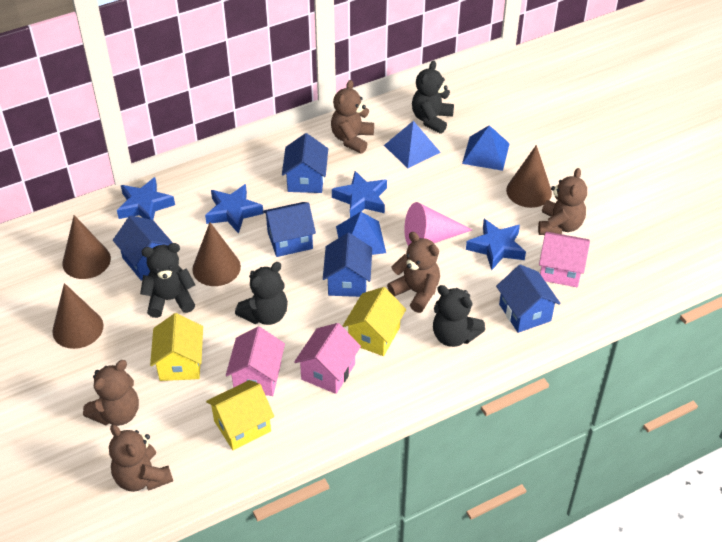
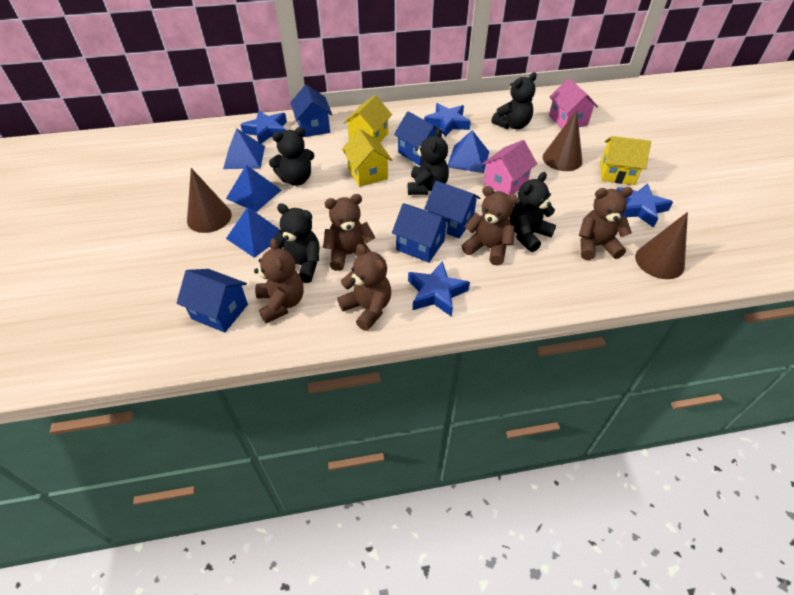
black teddy bear: [140,243,195,318] [235,262,288,325] [412,61,454,134] [433,285,485,347] = 4 -> [269,127,314,186] [270,203,319,283] [408,128,449,195] [491,72,537,129] [509,172,556,252] = 5
blue pyramid: [336,212,386,255] [384,121,441,168] [462,125,510,171] = 3 -> [223,128,265,169] [226,165,282,212] [226,207,281,258] [448,130,489,173] = 4
brown cone: [52,283,103,349] [62,215,111,279] [192,222,241,286] [506,145,552,208] = 4 -> [187,168,232,233] [543,110,582,171] [635,212,688,279] = 3
pink cone: [404,202,472,246] = 1 -> none = 0
pink house: [226,327,285,396] [294,323,361,394] [539,232,590,287] = 3 -> [482,140,537,195] [549,79,598,128] = 2

